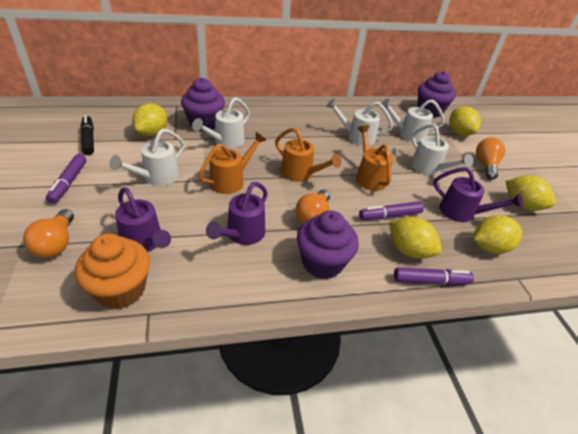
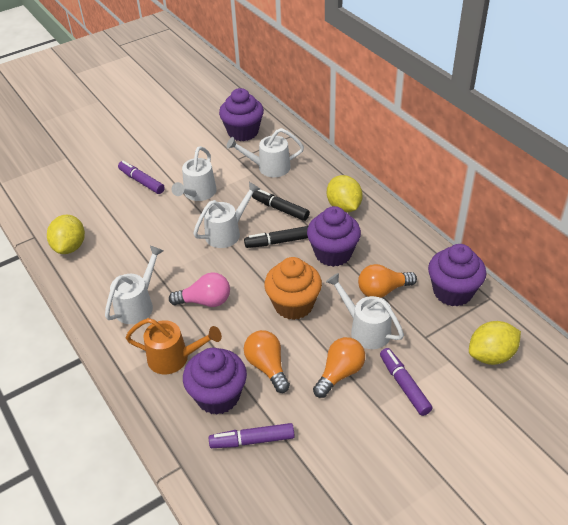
black marker: [81,115,94,155] = 1 -> [244,226,308,248] [252,189,310,221] = 2
orange watering can: [198,132,266,194] [275,127,341,182] [356,125,393,191] = 3 -> [125,318,222,374] = 1
pink light bulb: none = 0 -> [169,272,230,307] = 1
purple cupcake: [181,78,225,131] [297,210,359,279] [417,71,456,118] = 3 -> [183,348,247,415] [219,88,264,141] [307,206,361,267] [428,244,486,306] = 4
purple watering can: [115,187,171,252] [206,182,268,245] [433,167,523,222] = 3 -> none = 0
yellow lemon: [132,103,167,137] [389,217,442,259] [449,106,481,136] [474,215,522,254] [505,175,556,211] = 5 -> [47,214,85,254] [327,175,363,213] [469,321,521,365] = 3

